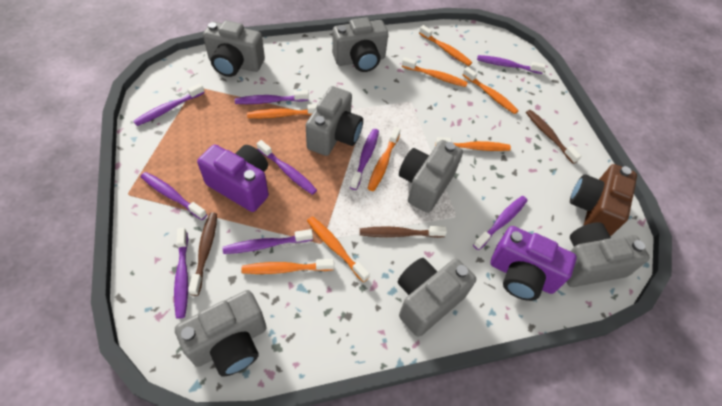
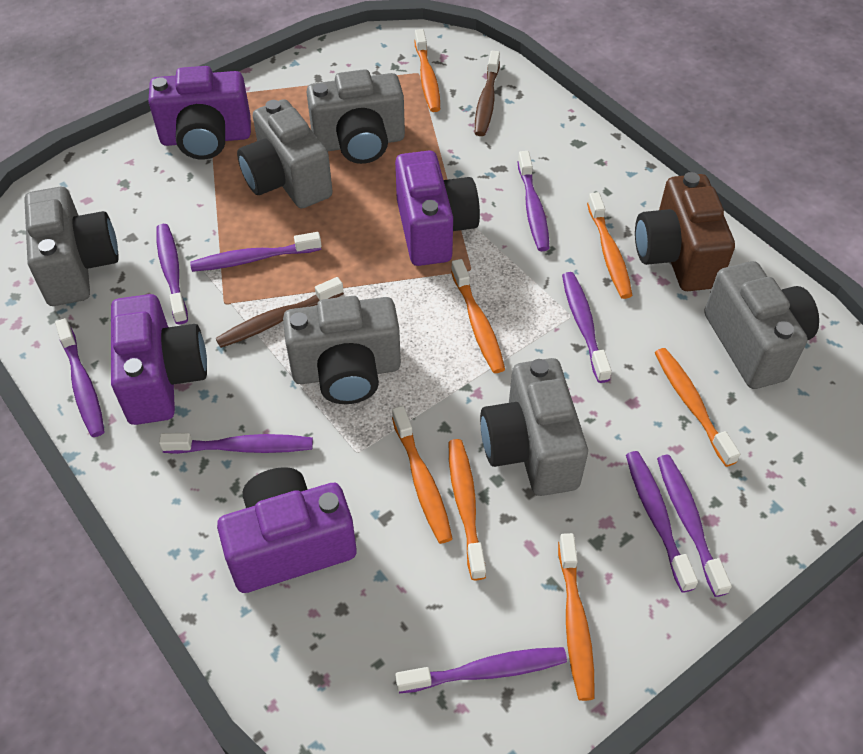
brown toothbrush: [188,212,217,296] [360,226,447,238] [526,110,581,164] = 3 -> [216,277,344,348] [475,51,500,136] = 2
grey camera: [175,290,266,376] [203,20,265,77] [306,86,363,156] [332,17,388,72] [398,258,476,337] [399,140,463,213] [567,222,650,287] = 7 -> [24,187,119,306] [237,99,333,208] [283,296,401,404] [306,69,405,164] [480,358,588,496] [704,261,819,389] = 6
orange toothbrush: [241,259,334,274] [247,104,318,119] [307,216,370,282] [367,127,401,191] [402,57,468,87] [419,25,472,66] [436,137,511,151] [462,67,519,114] = 8 -> [392,406,453,544] [414,29,440,112] [449,439,486,580] [451,259,505,373] [558,533,594,701] [587,192,633,299] [655,348,740,467] = 7
purple camera: [197,145,269,212] [490,226,577,301] = 2 -> [111,294,207,425] [148,66,251,160] [217,467,356,593] [395,151,480,266] = 4

